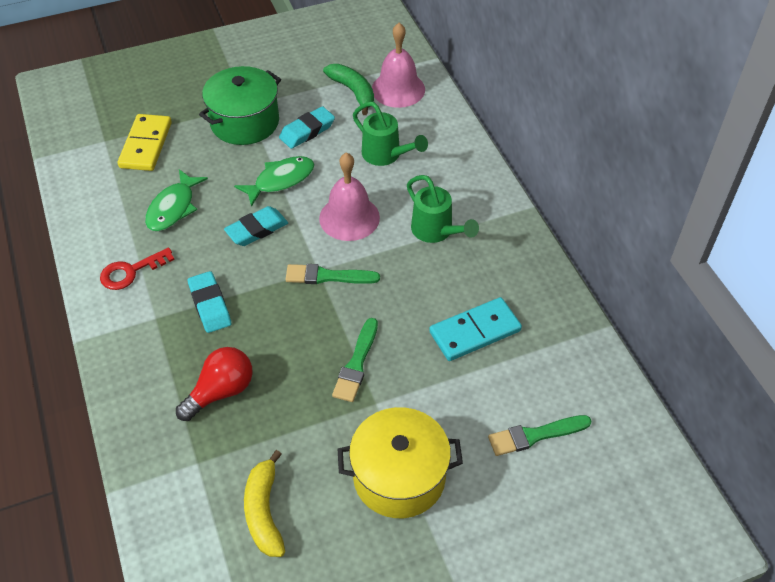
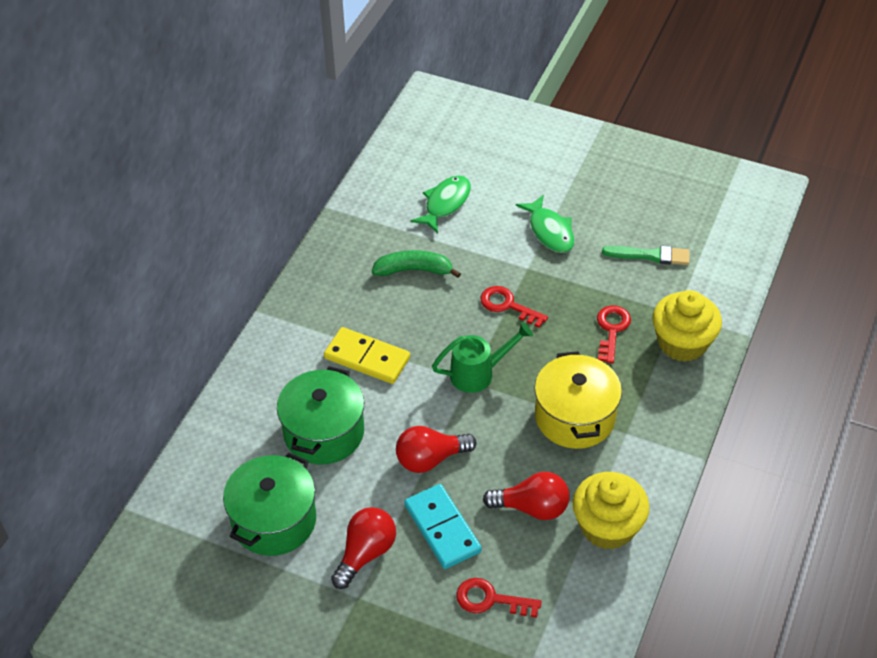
green brush: [285,264,380,284] [332,318,378,402] [488,415,591,456] = 3 -> [602,246,690,265] = 1
green pot: [199,66,281,145] = 1 -> [223,452,316,556] [277,366,364,464] = 2
green watering can: [353,102,428,166] [407,175,479,243] = 2 -> [432,322,533,393] = 1
pink bell: [319,152,380,241] [372,23,425,108] = 2 -> none = 0
red key: [100,247,175,290] = 1 -> [456,578,541,618] [481,286,548,328] [597,305,631,363] = 3
red light bulb: [176,347,253,421] = 1 -> [331,507,396,589] [396,426,477,473] [483,472,570,520] = 3
turquoise eraser: [188,271,231,333] [224,206,288,246] [279,106,335,149] = 3 -> none = 0
yellow banana: [244,450,285,557] = 1 -> none = 0
yellow cupcake: none = 0 -> [573,472,650,550] [653,290,722,362] = 2

